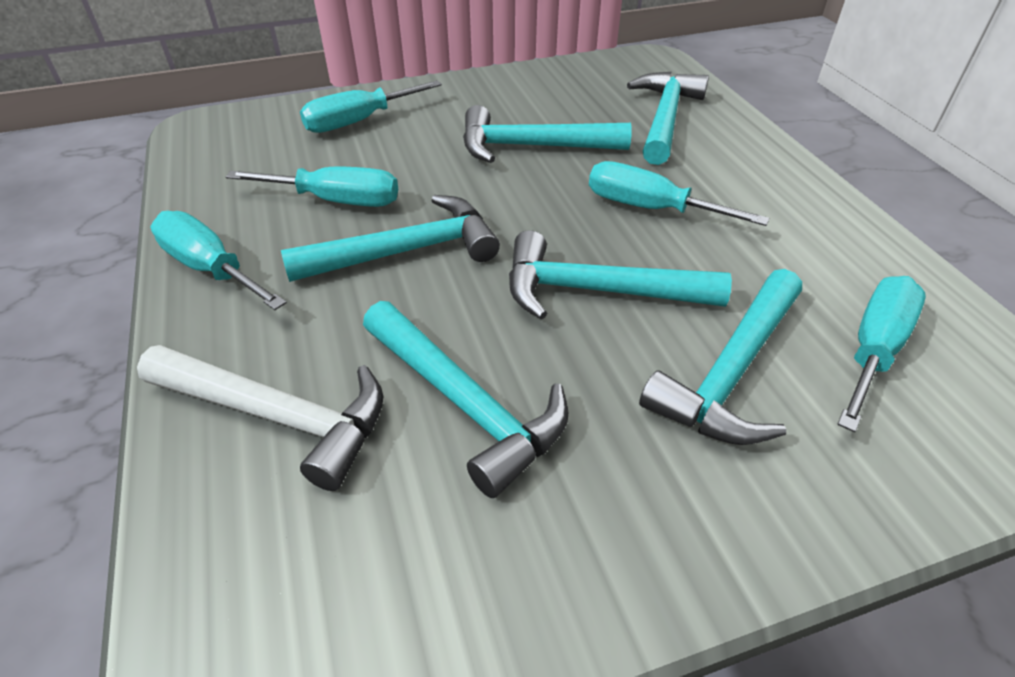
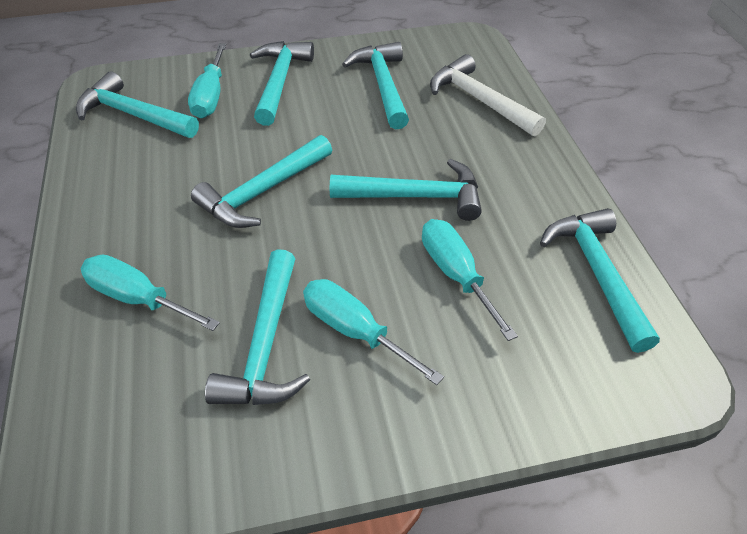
turquoise hammer: [281,195,500,282] [363,301,568,498] [463,105,632,163] [509,230,732,320] [627,72,709,165] [639,269,802,445] = 6 -> [76,71,199,138] [191,135,332,228] [205,249,310,405] [250,41,314,126] [330,159,482,221] [342,42,409,129] [540,208,660,353] = 7
turquoise screwdriver: [151,211,287,310] [226,167,398,207] [300,80,442,133] [589,161,769,226] [837,276,926,432] = 5 -> [81,255,220,331] [188,43,226,118] [303,279,444,385] [422,219,518,341] = 4

